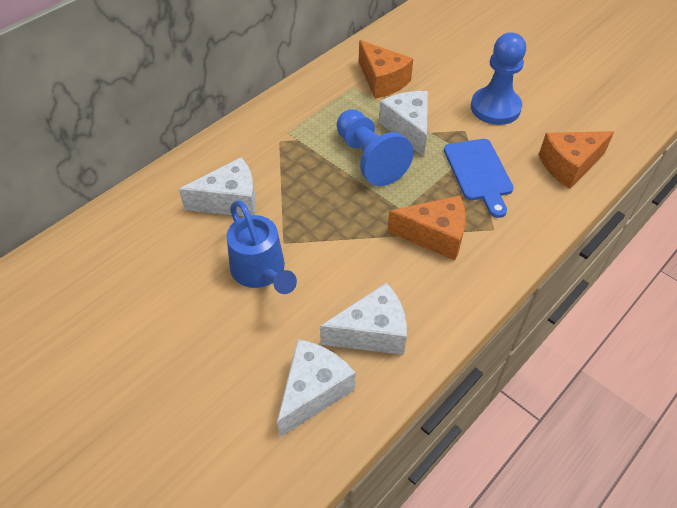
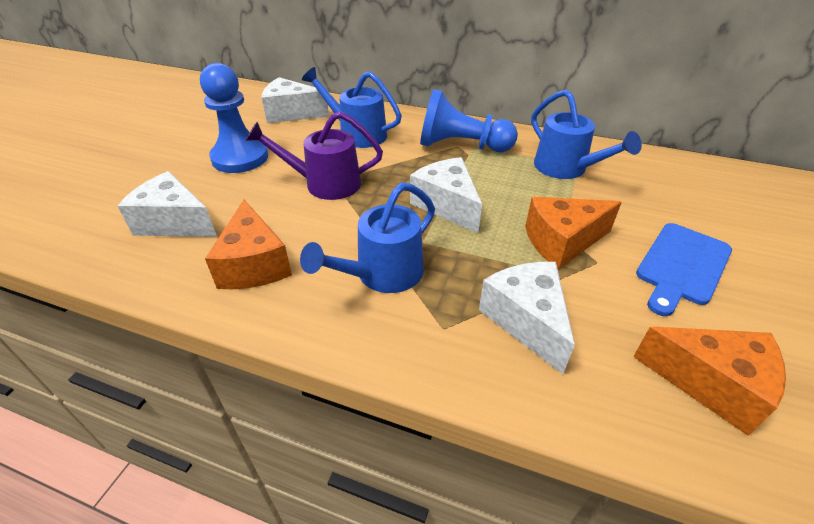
blue watering can: [226,200,297,294] = 1 -> [300,182,435,293] [302,67,402,148] [531,90,642,179] = 3
purple watering can: none = 0 -> [245,112,383,200] = 1

